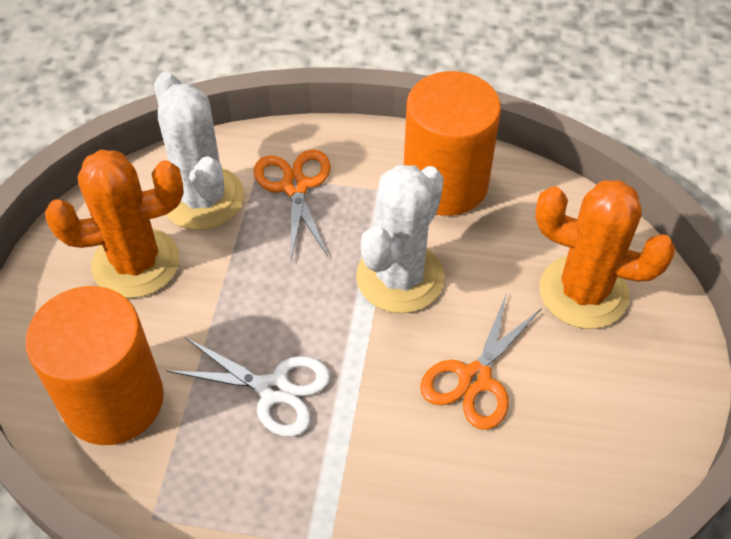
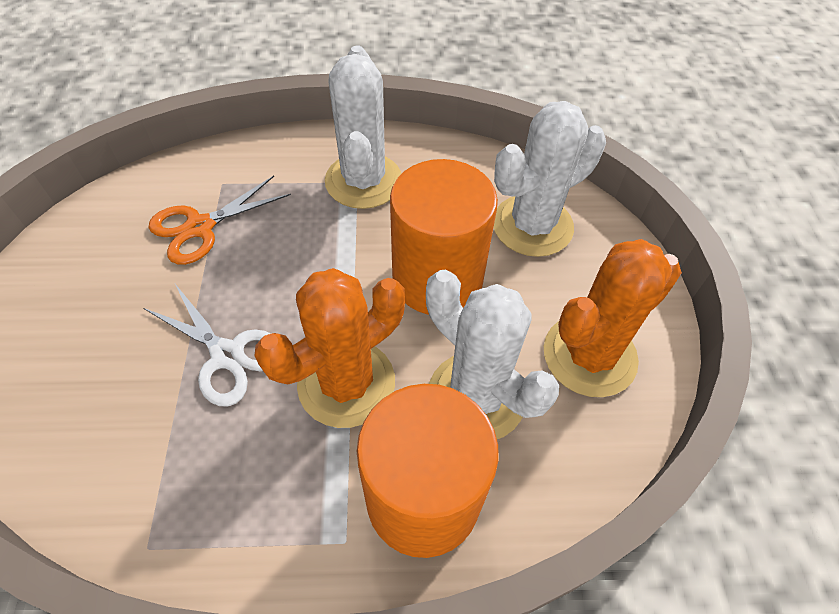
orange scissors: [254,149,331,259] [420,293,542,430] = 2 -> [149,176,291,265] = 1
white cactus: [154,72,244,230] [356,164,445,313] = 2 -> [325,46,401,209] [426,270,559,439] [494,101,606,257] = 3

